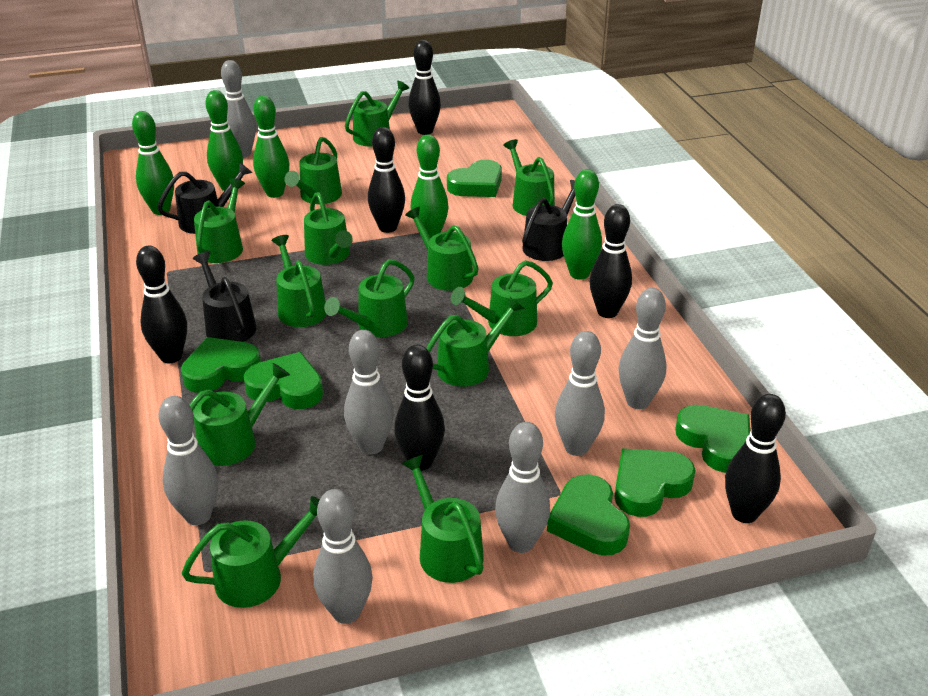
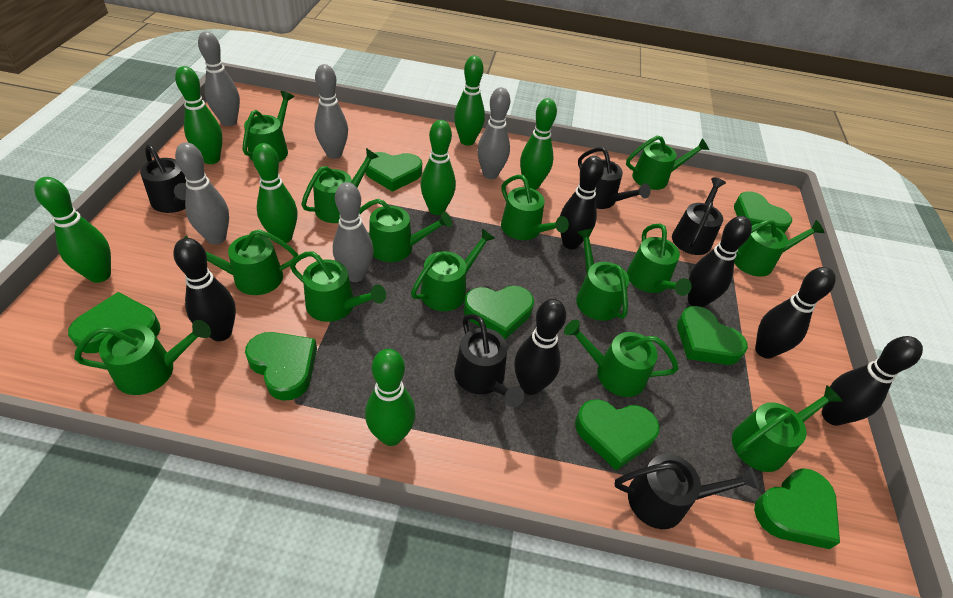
black watering can: [157,162,252,234] [193,252,256,342] [522,180,575,261] = 3 -> [140,144,187,213] [454,314,524,407] [578,147,651,209] [614,454,759,529] [672,178,726,255] = 5
green bowling pin: [132,111,174,215] [206,90,243,191] [253,96,289,198] [411,135,449,238] [562,169,602,280] = 5 -> [34,177,111,283] [175,66,223,164] [252,143,297,243] [365,349,416,446] [420,120,456,215] [454,56,485,146] [520,98,557,190] = 7
green heart: [181,337,261,393] [244,352,323,409] [447,160,502,197] [547,474,630,556] [615,449,696,517] [675,405,750,473] = 6 -> [68,292,161,353] [245,332,317,401] [365,152,422,192] [464,286,534,339] [575,399,660,470] [677,306,748,365] [734,191,792,233] [754,468,840,549] = 8
green watering can: [182,496,319,608] [190,363,290,466] [194,178,245,263] [271,235,326,327] [284,137,342,204] [304,192,353,265] [324,259,415,337] [345,81,409,147] [401,455,484,583] [405,207,479,291] [426,297,525,387] [451,260,553,336] [503,139,555,216] = 13 -> [74,320,211,395] [184,229,298,295] [243,91,294,162] [290,251,386,322] [301,148,379,223] [359,199,452,262] [411,228,495,311] [501,175,569,240] [564,320,678,397] [576,229,629,321] [626,136,709,190] [627,224,692,296] [732,385,842,472] [734,219,825,277] = 14
grey bowling pin: [158,396,218,525] [221,60,256,158] [313,489,373,624] [344,330,394,455] [495,422,550,553] [555,331,605,456] [619,288,667,409] = 7 -> [175,142,229,245] [198,31,240,126] [314,64,348,159] [333,182,374,282] [477,87,510,179] = 5

